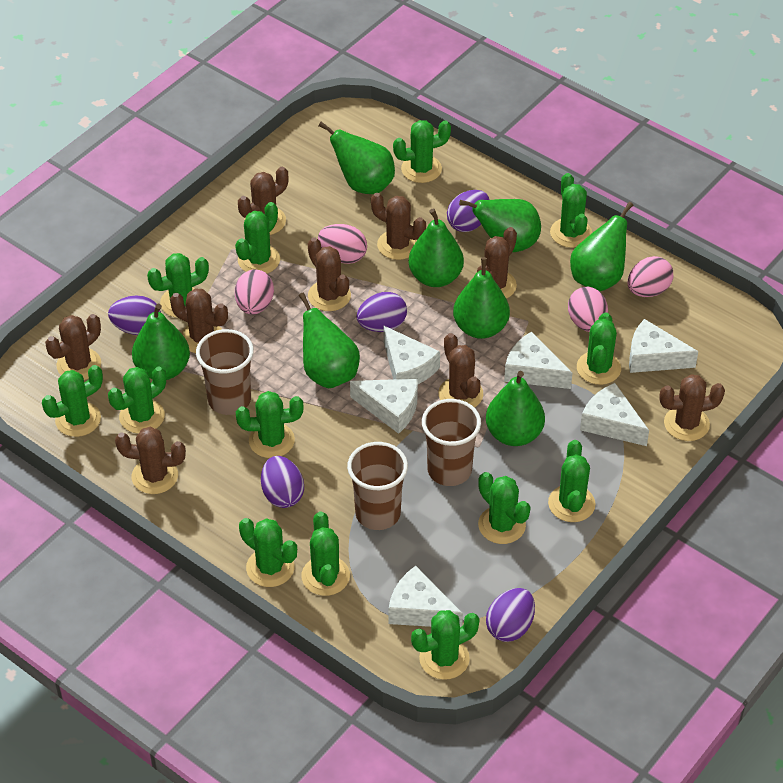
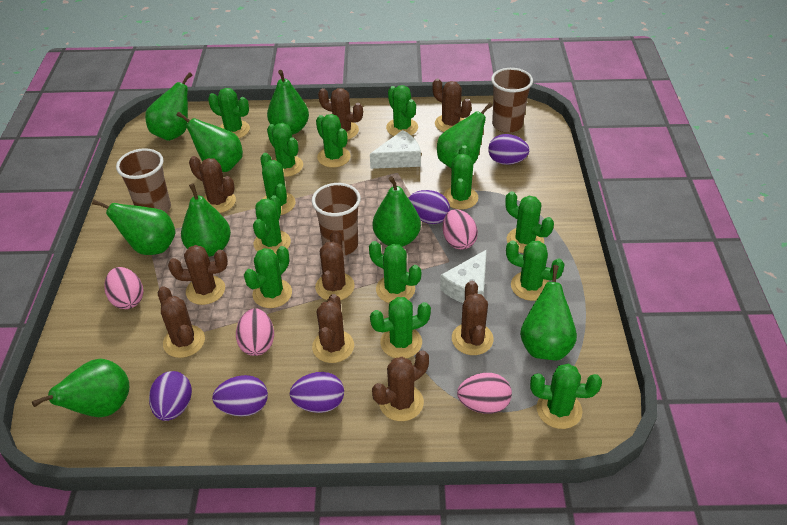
green pear: [132,304,190,380] [299,293,360,388] [318,122,395,194] [408,208,464,287] [453,257,510,339] [459,199,541,252] [486,371,545,446] [570,202,633,291] = 8 -> [32,359,129,417] [92,200,176,255] [145,72,192,141] [177,112,243,172] [181,183,231,257] [267,70,309,135] [373,176,421,247] [437,103,493,169] [520,265,577,361] = 9
white cheese: [350,379,418,434] [383,325,440,384] [388,566,463,627] [504,331,573,389] [580,383,649,446] [629,319,698,373] = 6 -> [370,130,421,169] [440,249,487,303] = 2

